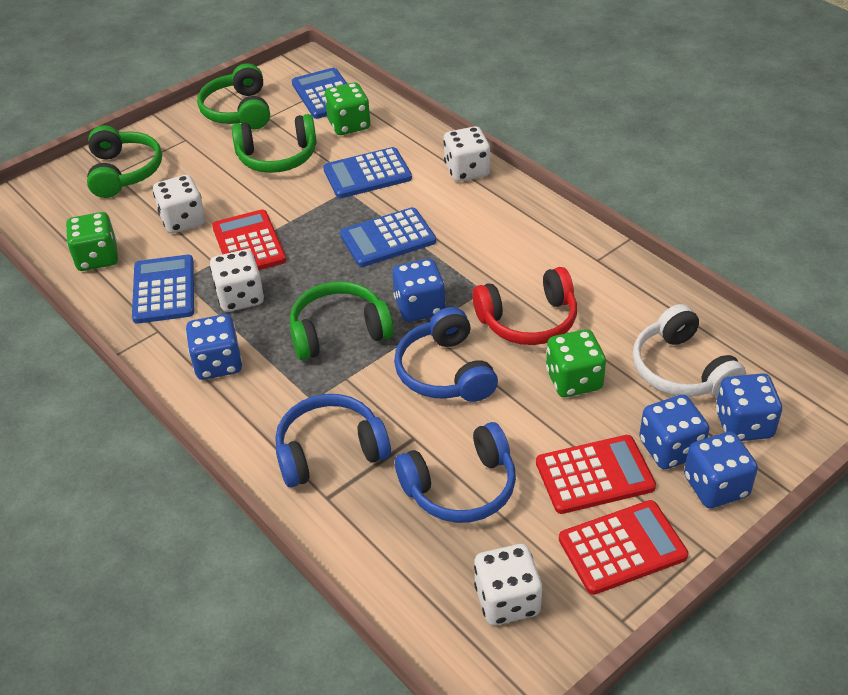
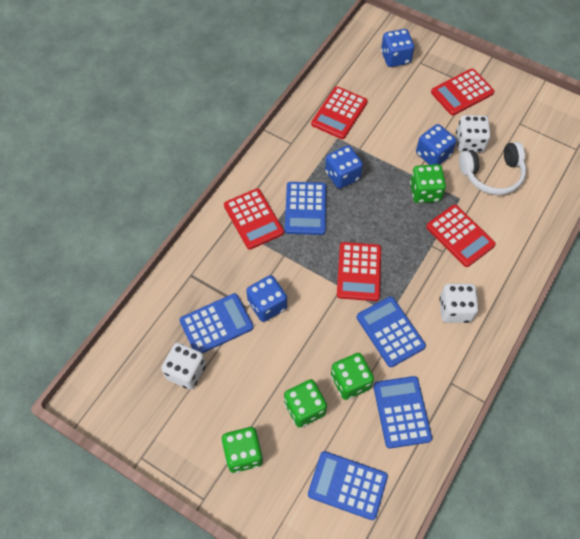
blue calculator: [132,255,194,324] [292,68,347,119] [323,147,412,198] [340,207,436,267] = 4 -> [180,293,254,353] [285,182,326,235] [308,451,388,520] [357,296,426,367] [373,376,432,449] = 5
blue dice: [186,314,242,380] [392,259,446,322] [639,395,709,469] [684,432,758,508] [716,373,782,441] = 5 -> [246,275,287,322] [325,145,363,189] [381,29,414,67] [416,124,457,165] = 4
blue headphones: [275,394,391,487] [394,307,498,402] [395,422,516,523] = 3 -> none = 0
green dice: [66,212,118,271] [325,82,370,135] [546,329,606,397] = 3 -> [221,427,263,473] [284,379,327,428] [331,353,374,400] [410,164,446,203] = 4
green headphones: [87,125,162,198] [197,63,270,129] [232,114,317,173] [290,281,394,360] = 4 -> none = 0
red calculator: [212,210,287,270] [536,435,656,514] [559,500,688,595] = 3 -> [224,188,284,250] [311,86,368,139] [337,242,381,301] [426,205,496,267] [431,69,495,115] = 5
red headphones: [473,267,577,345] = 1 -> none = 0
white dice: [153,175,206,233] [210,249,264,312] [443,126,490,182] [474,544,542,625] = 4 -> [161,343,206,390] [439,283,478,323] [456,115,491,152] = 3

